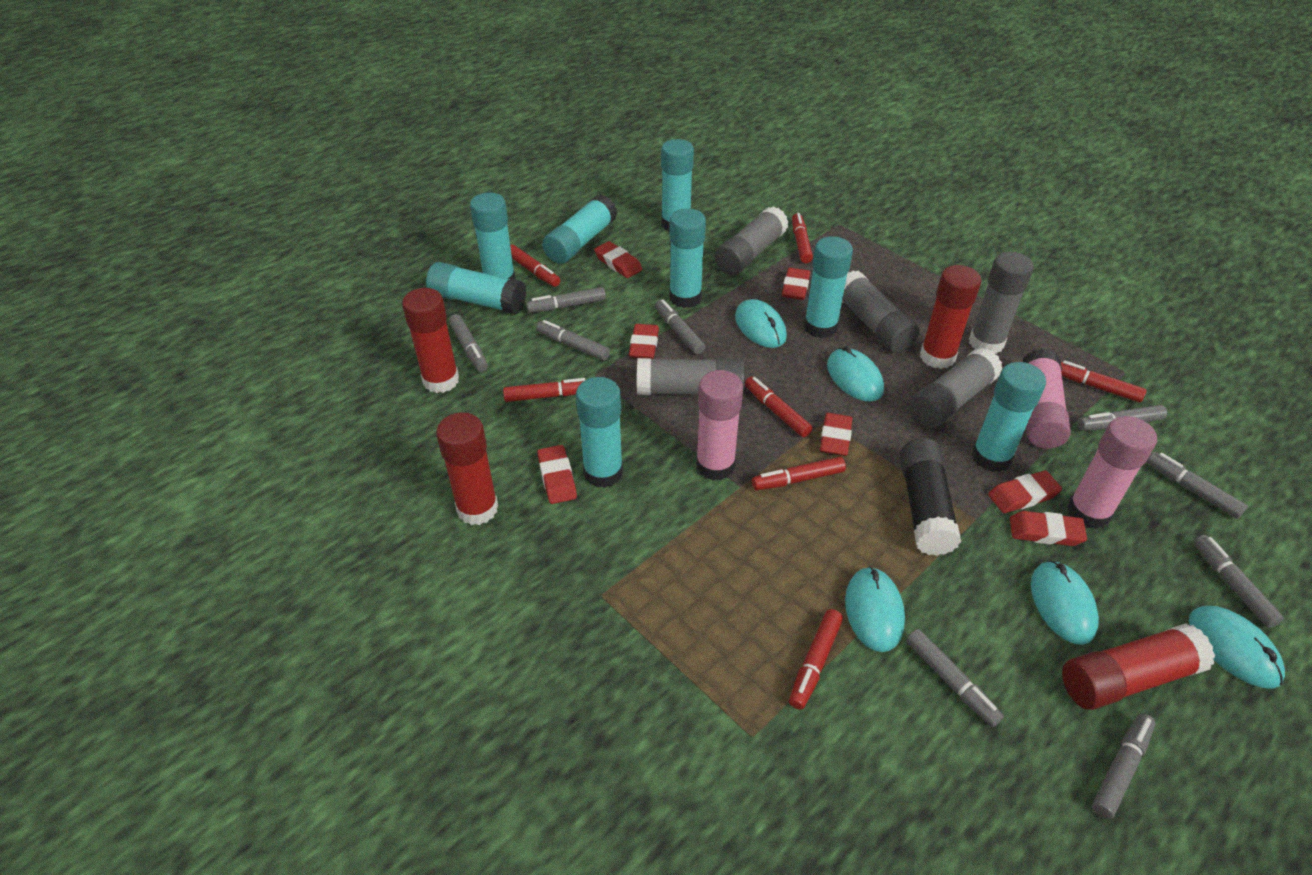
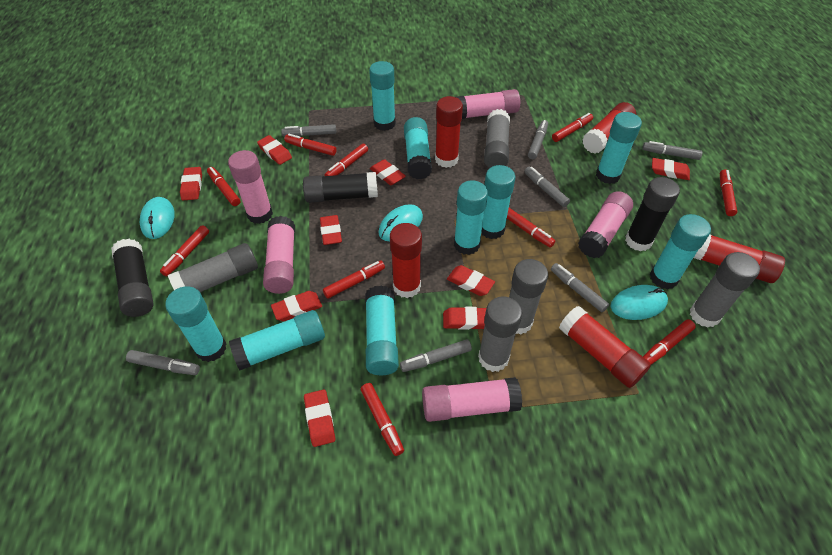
black glue stick: [900,438,961,556] = 1 -> [111,239,154,317] [303,172,378,203] [625,177,680,251] = 3
grey marker: [449,314,488,372] [526,287,606,313] [536,320,610,360] [655,299,705,355] [906,629,1004,727] [1077,405,1167,431] [1092,713,1156,819] [1146,452,1248,519] [1193,535,1284,628] = 9 -> [126,350,200,375] [281,124,336,137] [400,339,472,372] [524,167,570,207] [528,120,548,159] [551,263,609,312] [643,141,702,160] = 7
pink glue stick: [696,370,743,480] [1023,348,1071,449] [1067,416,1157,529] = 3 -> [228,150,273,224] [263,216,295,294] [422,377,522,422] [456,89,520,119] [578,191,633,258] = 5
red eraser: [537,445,577,504] [594,241,642,278] [629,324,659,359] [782,268,810,300] [820,413,853,456] [988,470,1062,513] [1010,511,1087,546] = 7 -> [180,167,202,200] [257,135,292,165] [271,291,322,321] [304,389,335,447] [320,215,342,245] [370,159,406,185] [443,307,486,330] [447,265,495,296] [652,158,690,180] = 9
red glue stick: [402,288,459,393] [436,412,498,525] [920,265,981,369] [1062,623,1215,710] = 4 -> [390,223,422,298] [435,96,463,168] [559,306,651,388] [582,102,636,153] [694,234,785,283] = 5
red marker: [503,378,587,402] [510,244,560,287] [745,377,812,437] [752,457,846,490] [789,609,843,710] [792,213,813,263] [1061,360,1147,403] = 7 -> [160,225,209,276] [207,167,240,206] [284,134,337,156] [323,260,385,299] [325,143,368,176] [361,383,404,456] [507,208,555,247] [552,113,593,142] [643,319,696,364] [720,169,737,216] = 10
turquoise glue stick: [426,262,526,314] [470,193,516,280] [542,194,617,264] [576,377,623,488] [661,139,694,232] [669,208,706,308] [804,236,853,338] [971,362,1046,472] = 8 -> [165,286,227,362] [229,310,325,370] [365,286,399,375] [369,61,396,131] [404,117,432,179] [454,180,488,255] [481,165,515,239] [596,112,642,184] [650,214,711,289] = 9
turquoise mouse: [735,299,787,348] [827,346,884,402] [845,566,905,652] [1031,560,1099,645] [1189,606,1285,689] = 5 -> [140,197,175,239] [378,204,423,241] [611,285,668,320] = 3

